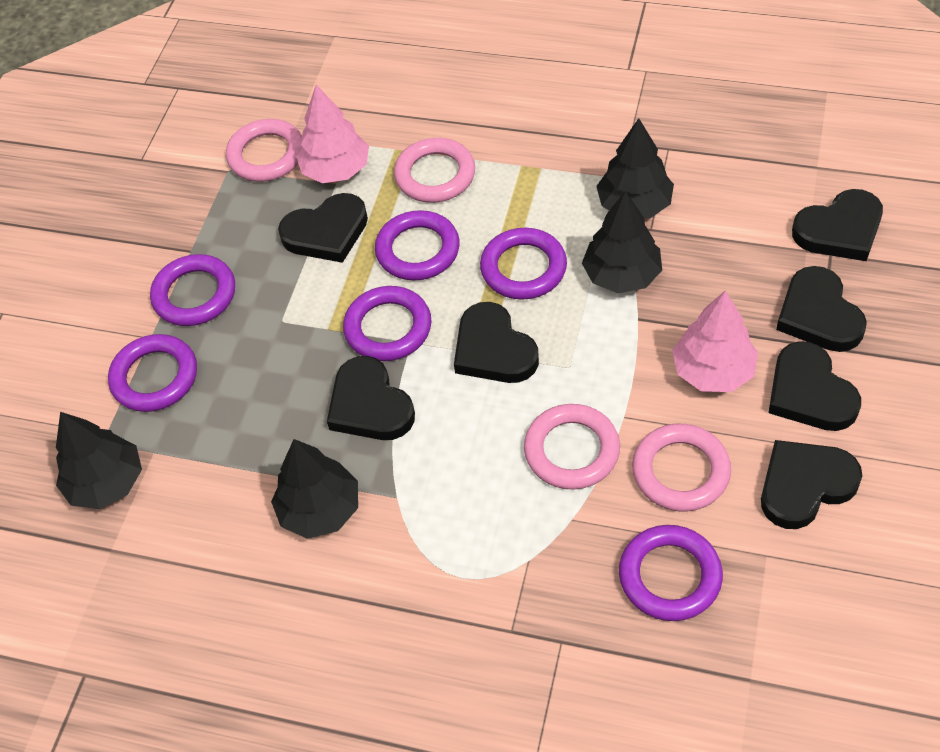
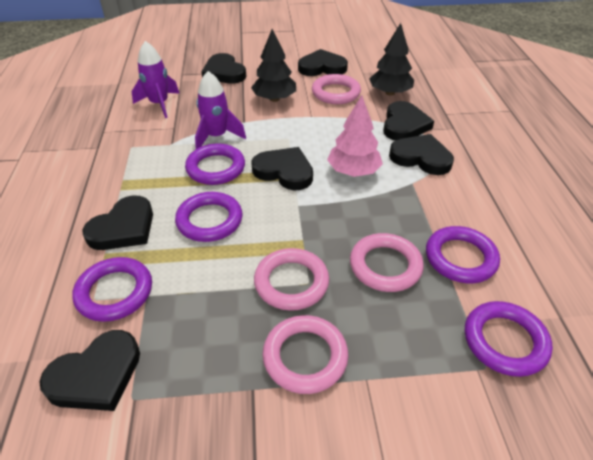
black tree: [56,412,142,509] [271,439,358,539] [582,191,662,293] [596,118,674,218] = 4 -> [251,29,296,102] [369,23,414,96] = 2
pink tree: [296,85,369,183] [672,290,758,392] = 2 -> [327,95,383,177] = 1
purple ring: [108,334,197,412] [150,254,235,326] [343,286,432,361] [375,210,460,280] [480,228,567,300] [619,525,723,621] = 6 -> [72,257,152,322] [175,192,242,242] [185,143,245,185] [426,226,500,283] [465,301,553,377] = 5
purple rocket: none = 0 -> [132,41,180,118] [195,71,246,149] = 2

